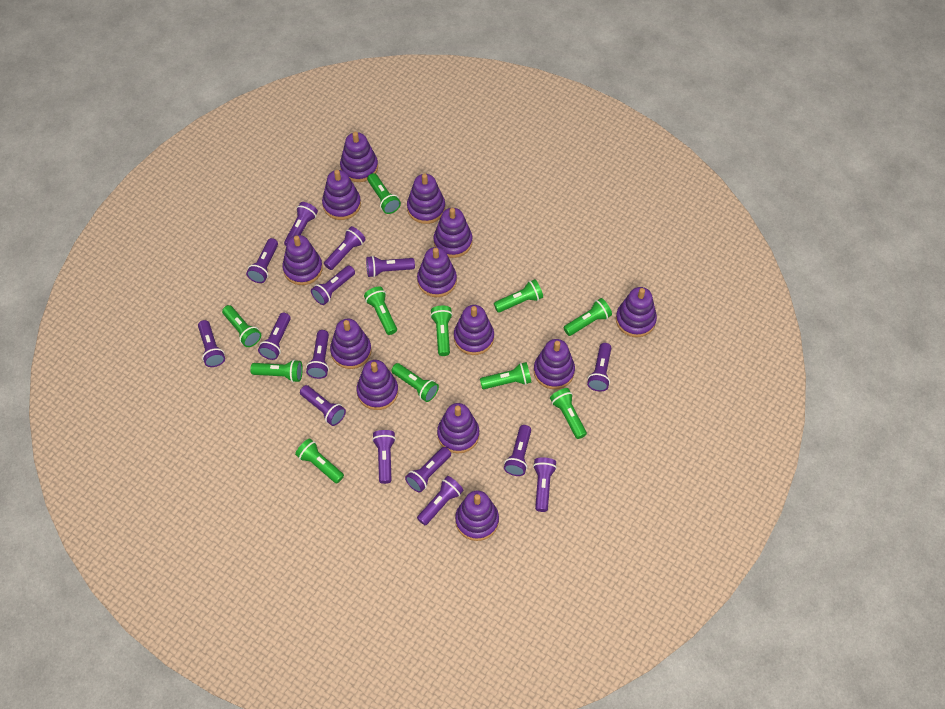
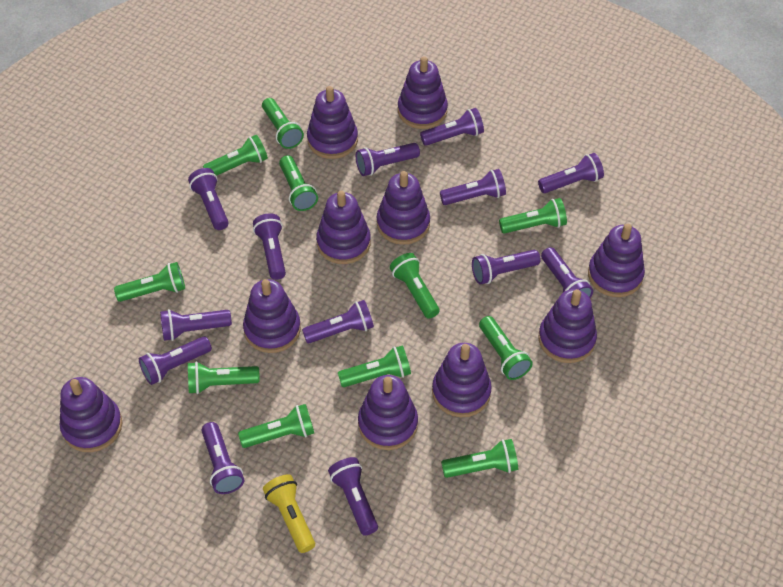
purple flashlight: [198,320,225,367] [246,238,278,283] [258,313,291,360] [284,202,318,246] [300,385,346,426] [306,330,329,379] [311,265,355,305] [324,226,366,270] [366,256,415,277] [372,430,396,484] [405,447,451,493] [417,476,464,525] [504,425,531,476] [533,457,557,512] [587,343,611,392] = 15 -> [139,336,212,385] [160,309,232,341] [188,168,229,230] [201,422,244,494] [253,213,286,280] [302,300,374,343] [328,457,378,536] [356,143,420,176] [420,108,484,146] [440,169,506,205] [472,250,540,285] [538,153,604,193] [541,247,593,298] = 13
purple stacking toy: [282,235,323,285] [322,170,361,220] [330,319,372,369] [340,132,378,182] [357,360,398,410] [407,174,445,224] [417,247,457,297] [433,208,472,258] [437,403,479,454] [454,305,494,355] [455,491,499,541] [534,339,575,389] [616,287,657,337] = 13 -> [60,377,122,452] [243,279,301,353] [307,86,358,159] [316,191,371,264] [358,375,418,450] [377,171,430,245] [398,56,448,129] [432,343,492,417] [538,289,597,363] [588,224,645,297] = 10
yellow flashlight: none = 0 -> [263,474,315,553] = 1

